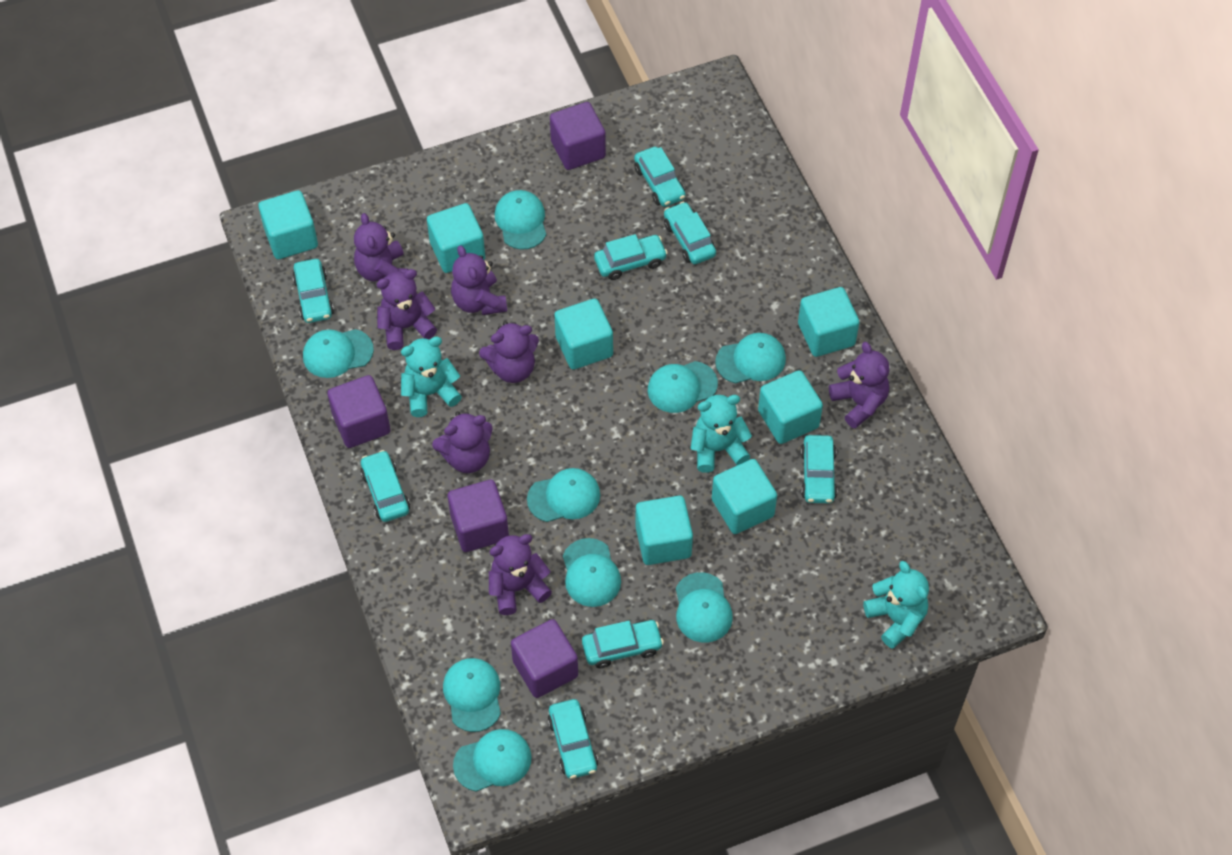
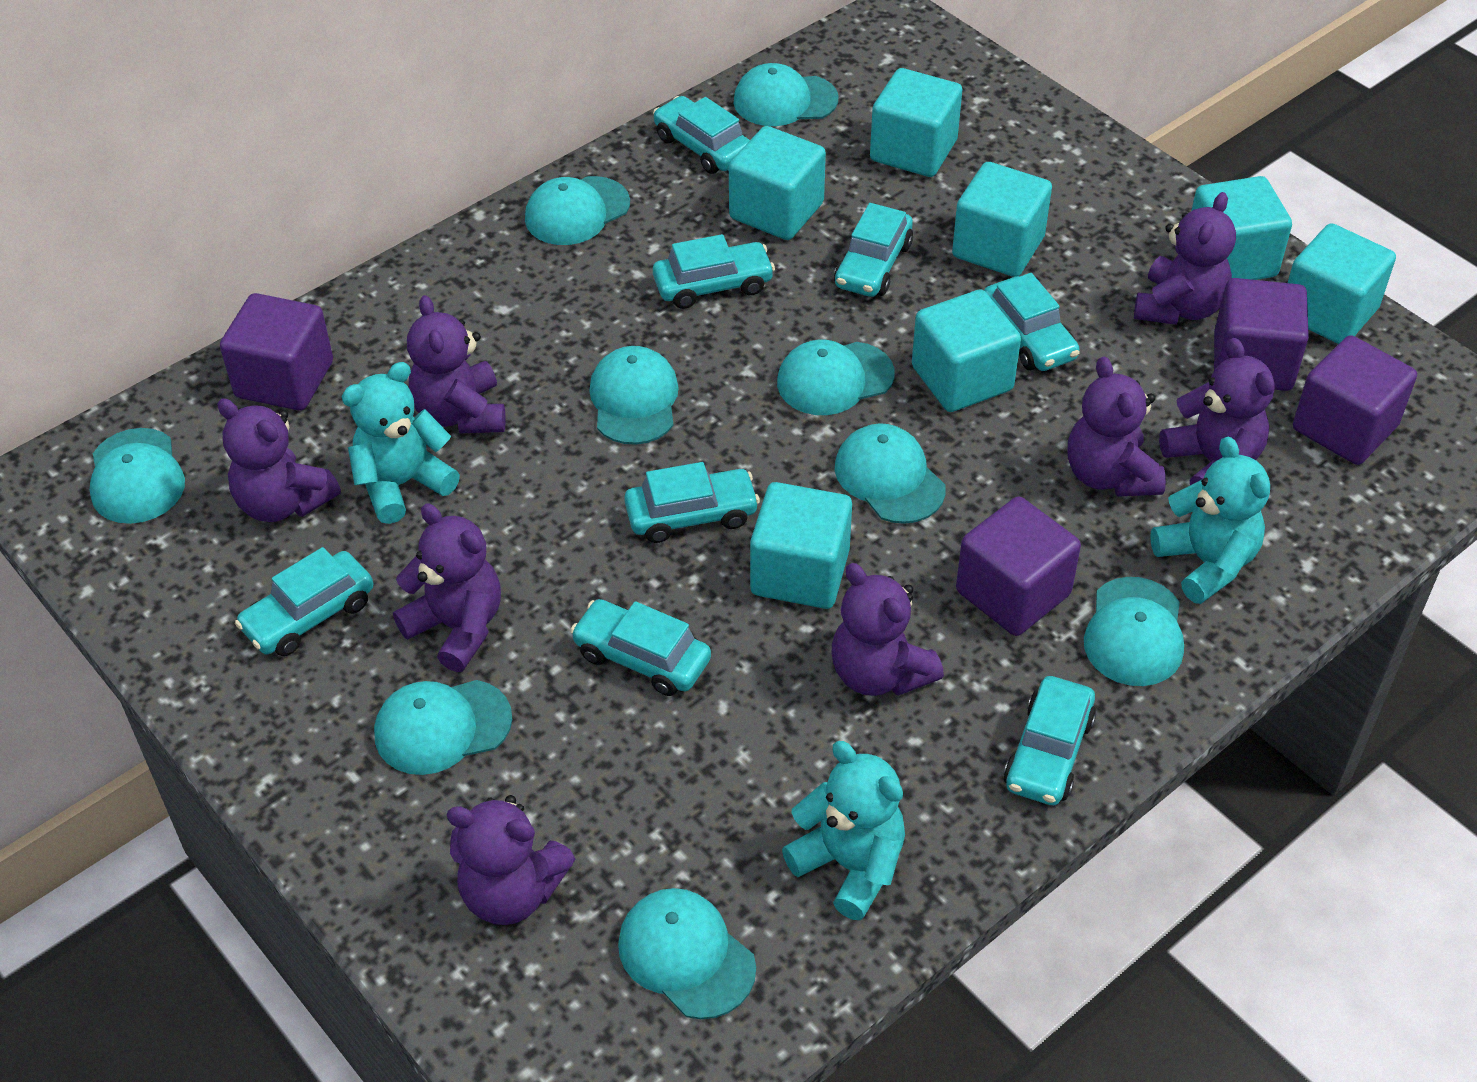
purple teddy bear: [354,213,408,282] [377,269,437,350] [432,412,493,473] [451,245,507,315] [479,321,539,383] [489,534,552,615] [829,342,889,428] = 7 -> [217,398,341,522] [393,504,501,672] [407,295,505,433] [447,795,575,925] [831,563,944,696] [1068,356,1166,497] [1134,192,1236,325] [1159,338,1275,485] = 8

